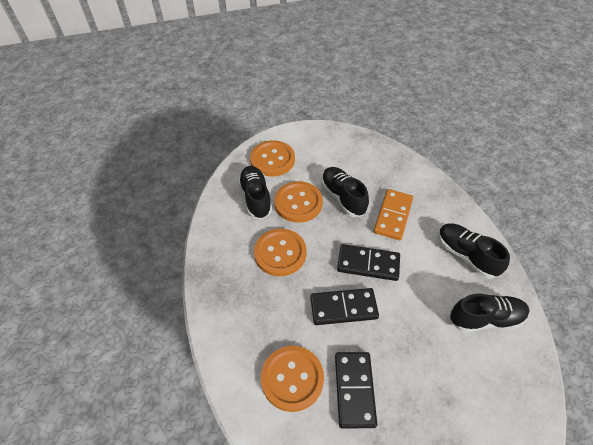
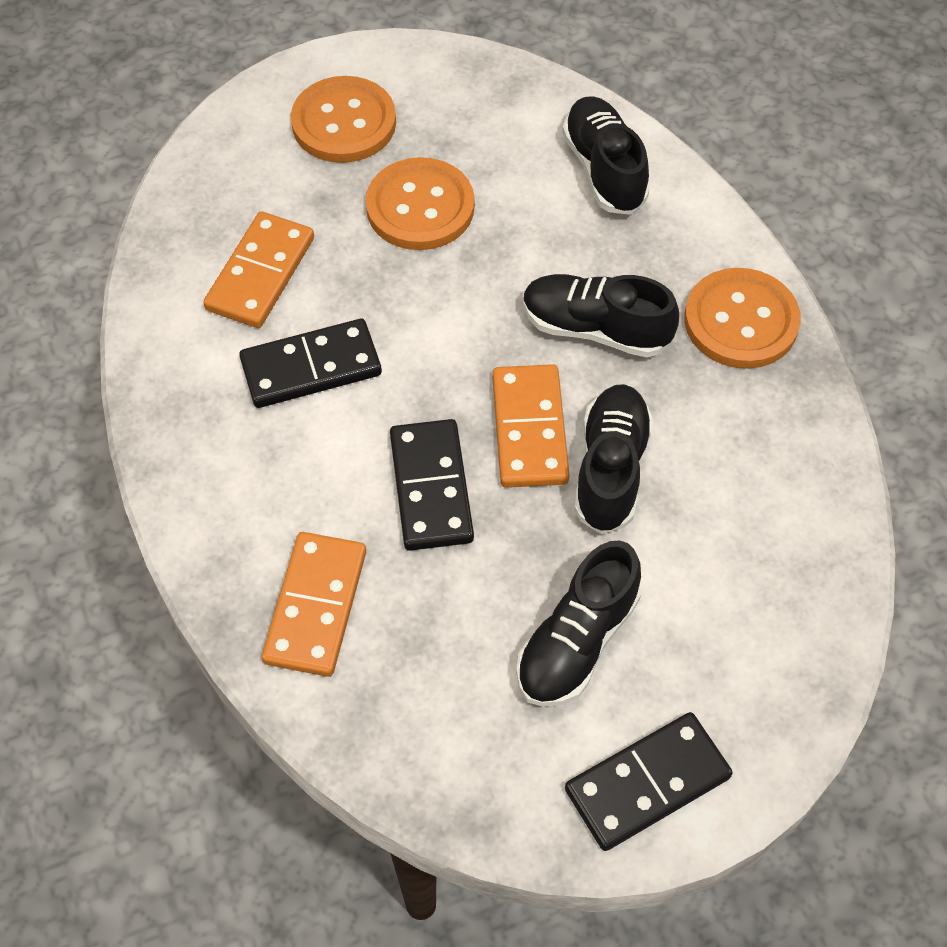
orange button: [250,140,295,177] [254,229,307,276] [261,346,324,412] [274,181,323,223] = 4 -> [291,76,396,163] [366,157,475,250] [684,268,801,369] = 3
orange domino: [374,189,413,240] = 1 -> [203,212,314,328] [262,532,366,677] [492,364,569,488] = 3

